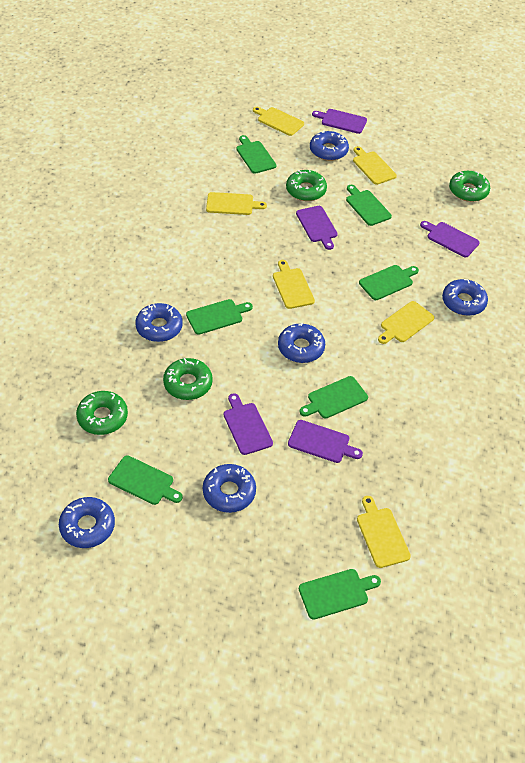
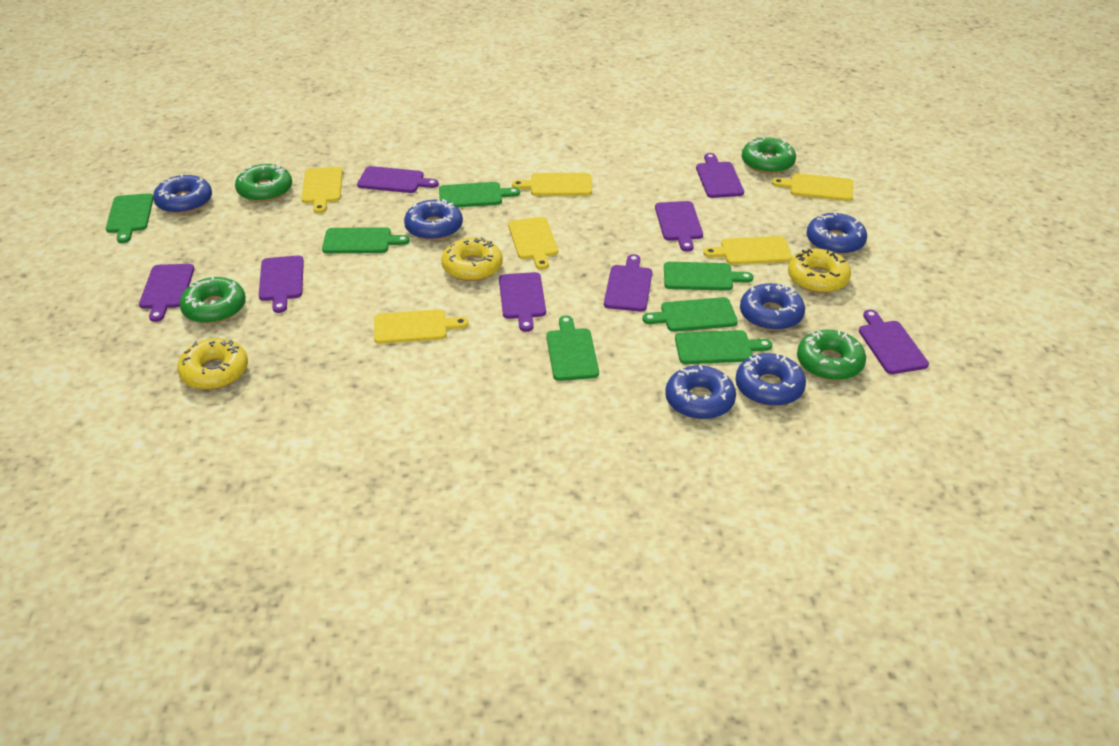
purple cutting board: [224,393,273,455] [288,420,363,463] [296,206,338,250] [312,109,367,134] [420,221,480,257] = 5 -> [139,264,194,322] [259,255,304,313] [357,166,439,193] [499,272,546,332] [604,254,652,312] [655,201,703,252] [696,153,744,198] [859,309,929,374] = 8
yellow donut: none = 0 -> [177,338,248,390] [441,237,503,281] [788,249,851,293] = 3

